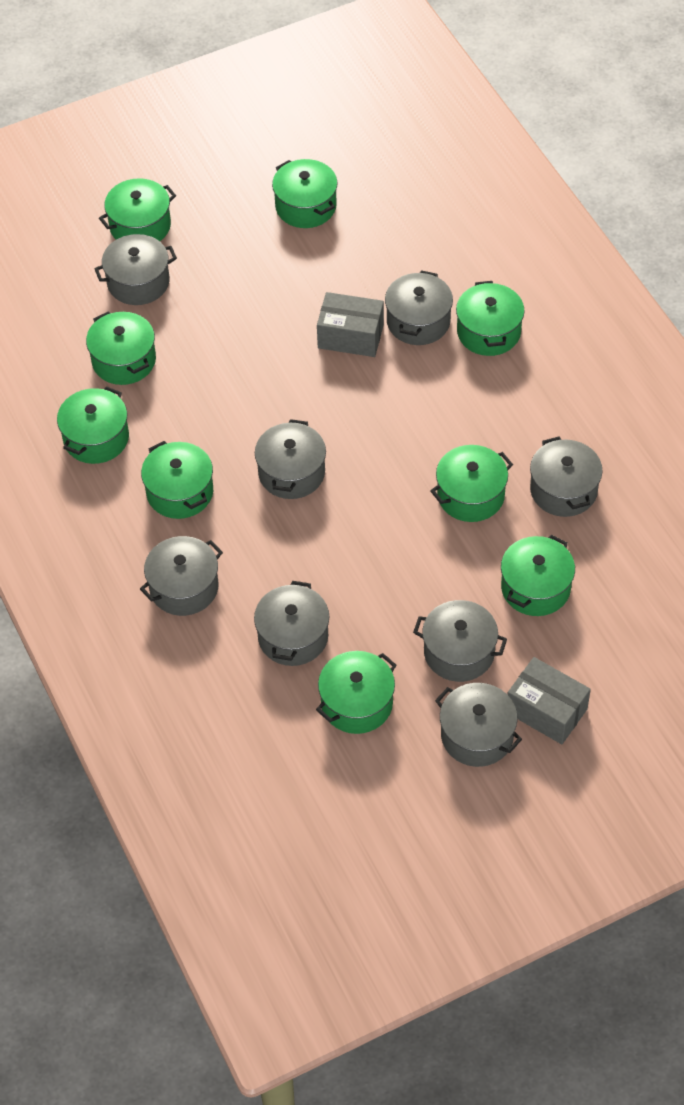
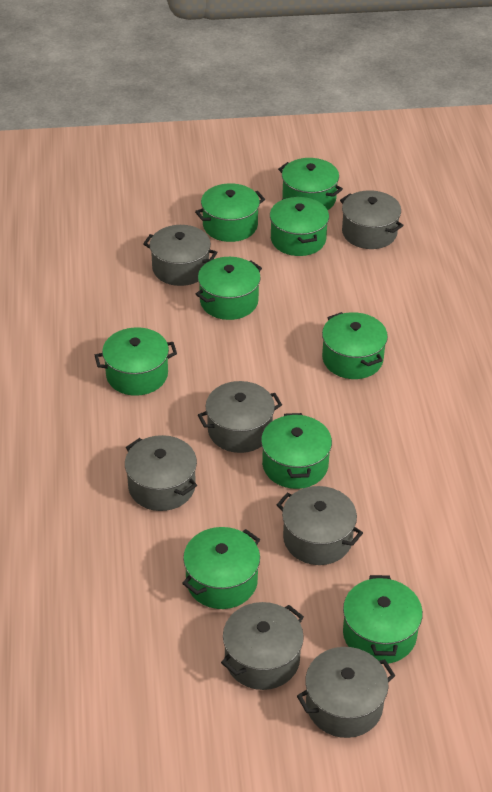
grey box: [317,292,384,357] [507,657,591,744] = 2 -> none = 0
grey pot: [94,234,177,305] [140,536,223,616] [254,581,329,666] [255,419,326,499] [385,270,453,345] [413,600,507,682] [435,683,522,767] [530,437,603,517] = 8 -> [125,435,197,511] [143,225,218,286] [198,381,282,453] [221,602,304,690] [277,486,363,565] [297,647,396,738] [340,190,404,249] = 7

